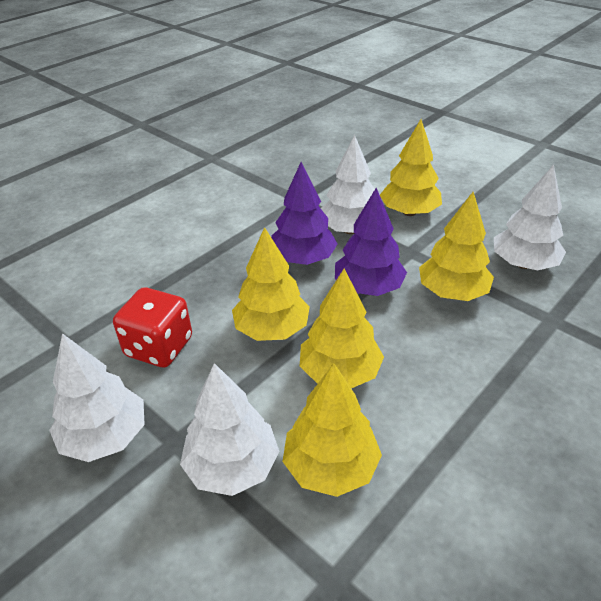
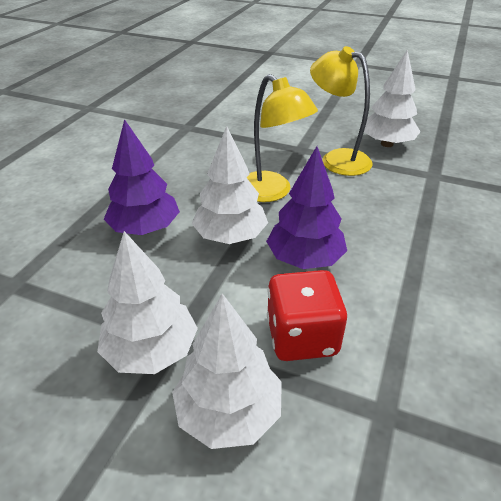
yellow lamp: none = 0 -> [247,74,318,202] [310,46,373,176] = 2
yellow tree: [232,227,310,341] [283,363,382,497] [300,269,384,388] [380,119,442,216] [419,192,494,301] = 5 -> none = 0

